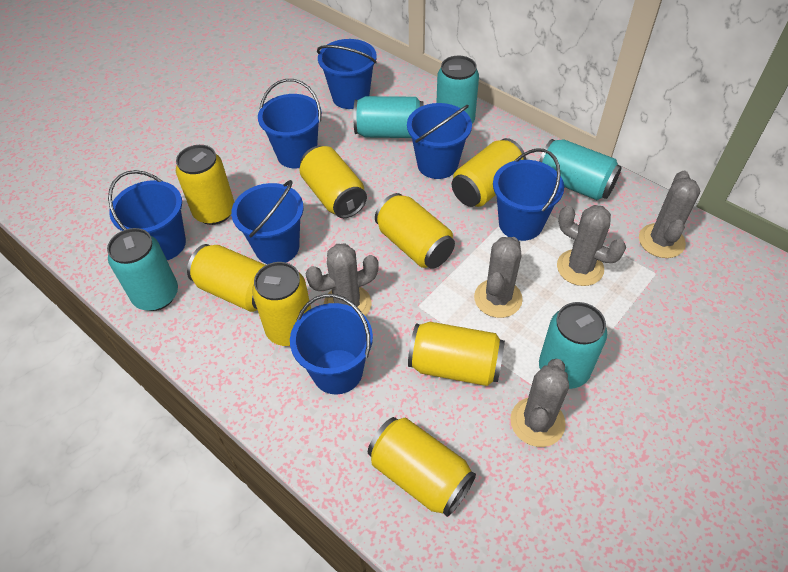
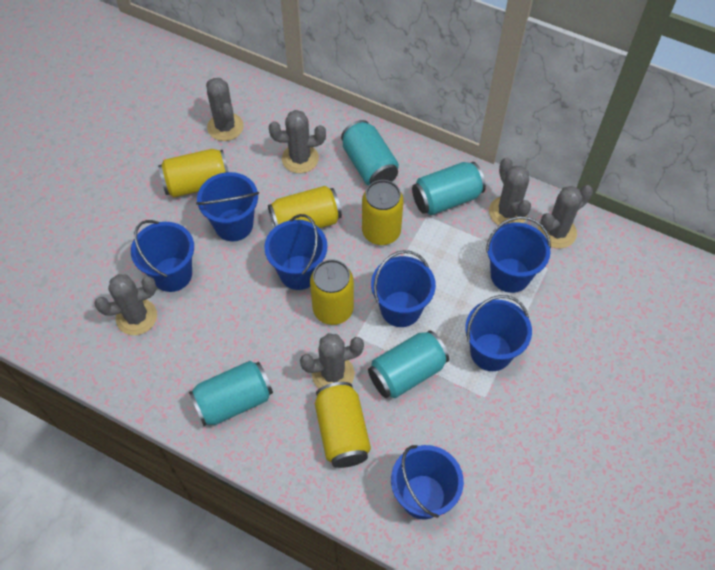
grey cactus: [306,244,379,316] [474,237,523,318] [510,359,569,447] [557,205,626,286] [639,171,700,258] = 5 -> [94,274,157,335] [206,78,244,141] [269,110,326,173] [300,333,364,388] [489,157,531,225] [538,185,593,249] = 6
turquoise can: [107,228,178,311] [353,96,424,138] [436,56,479,124] [539,139,622,200] [539,302,607,389] = 5 -> [189,361,273,426] [341,120,399,185] [368,330,449,398] [412,162,486,215] = 4
yellow can: [176,145,234,225] [187,244,265,312] [252,262,311,346] [299,146,367,218] [368,417,476,517] [375,193,455,269] [408,322,505,386] [452,138,526,207] = 8 -> [158,149,229,197] [268,186,342,228] [310,259,354,325] [315,382,371,468] [362,180,404,245] = 5

